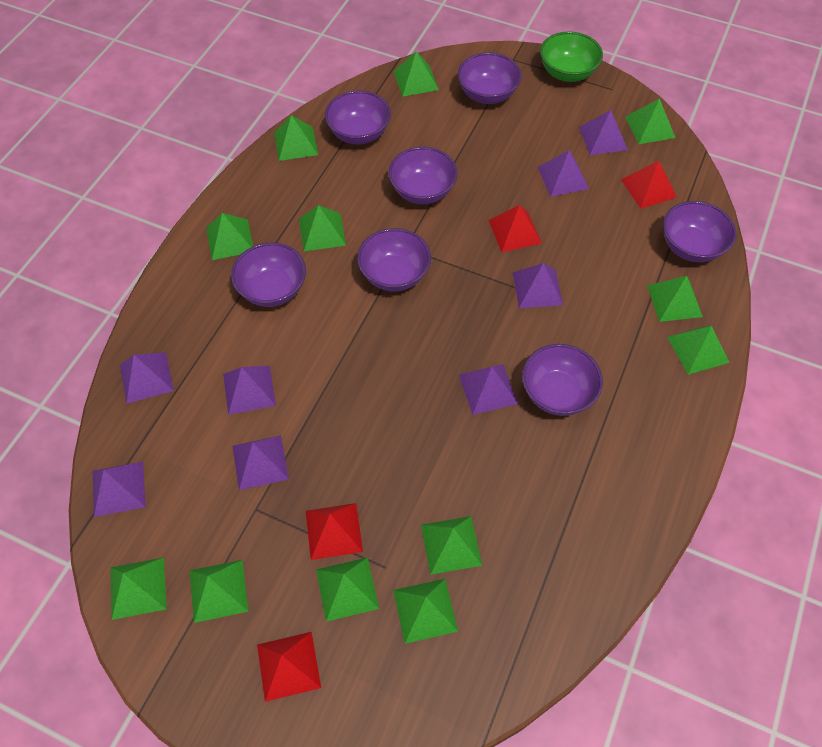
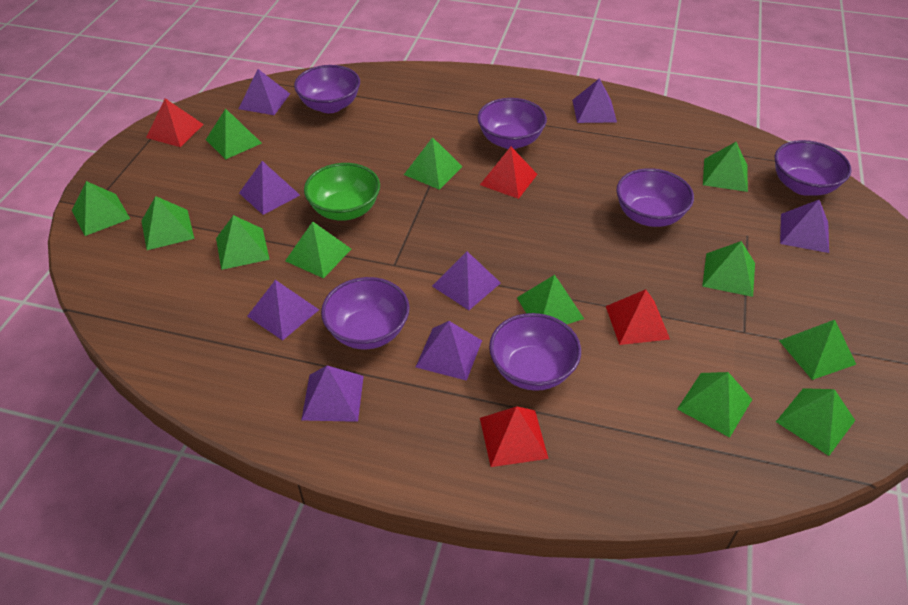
purple bowl: [231,243,306,307] [325,90,391,145] [357,228,431,292] [388,147,458,204] [458,52,522,104] [522,344,603,416] [663,201,736,262] = 7 -> [294,65,360,113] [321,277,410,349] [477,98,547,149] [489,313,581,391] [616,168,694,227] [775,140,852,196] = 6

